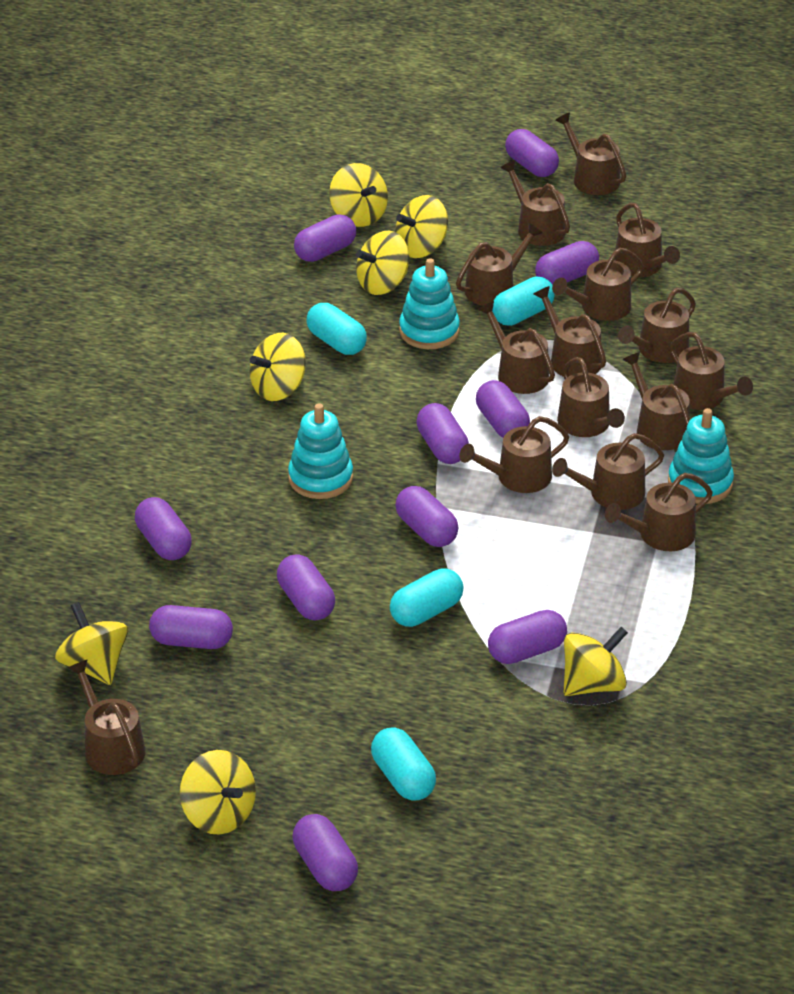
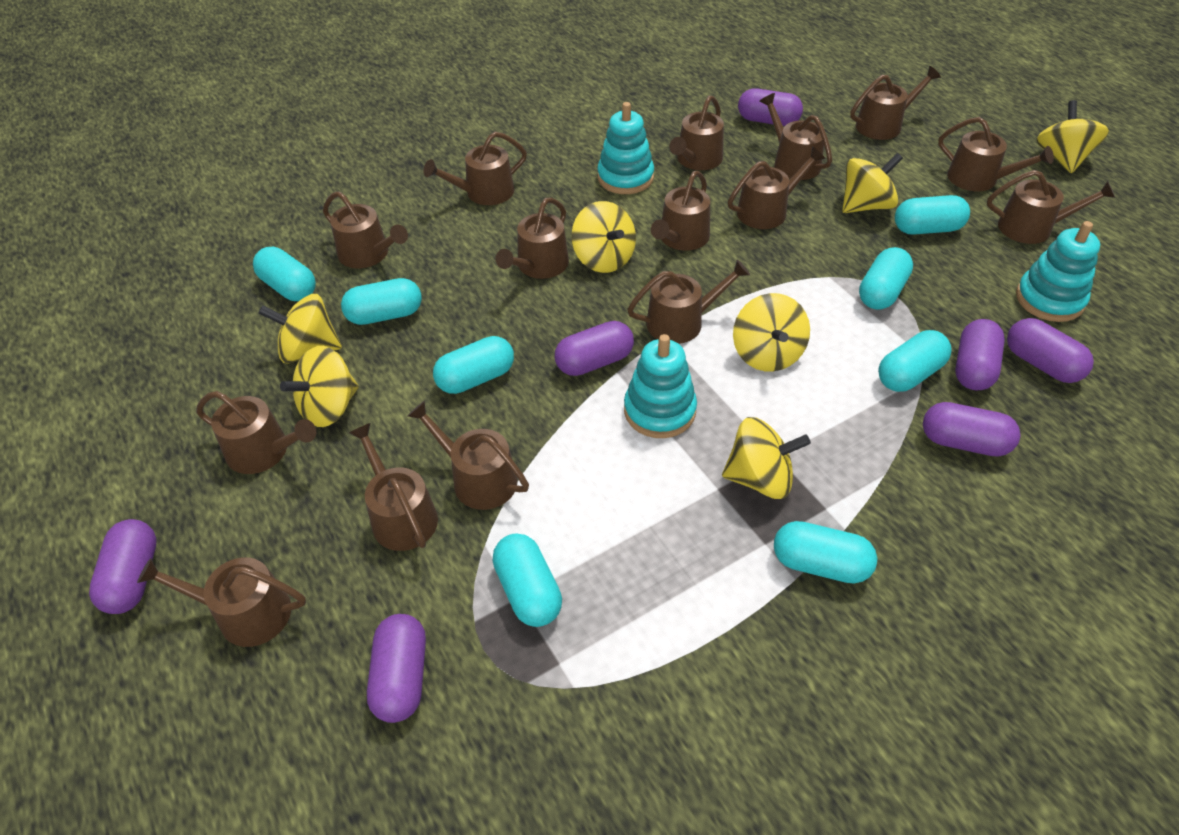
purple capsule: [135,497,192,560] [149,605,233,649] [277,554,335,620] [293,814,358,891] [294,214,356,262] [395,486,459,547] [416,403,469,464] [476,380,530,438] [488,610,567,664] [505,129,559,177] [535,241,599,285] = 11 -> [89,519,157,614] [367,614,426,723] [555,321,634,376] [738,88,803,126] [923,402,1020,457] [955,319,1005,390] [1007,318,1094,383] = 7
turquoise capsule: [306,303,367,355] [371,728,436,801] [390,568,464,627] [492,276,555,326] = 4 -> [253,247,316,301] [341,278,422,325] [433,336,514,394] [493,533,562,627] [774,521,877,584] [859,247,913,310] [878,330,952,392] [895,195,970,235] = 8

